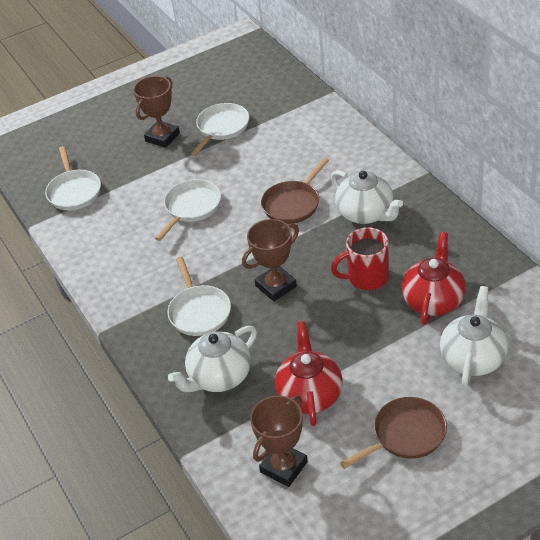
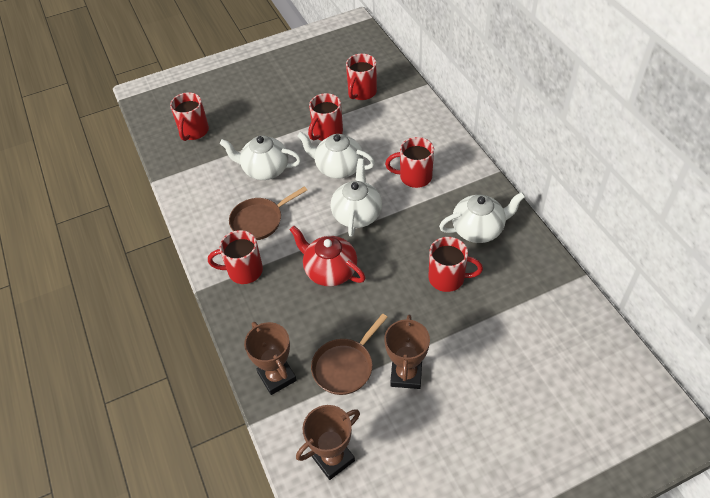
red mug: [331,227,389,290] = 1 -> [170,92,209,141] [208,230,263,284] [308,93,343,141] [346,53,377,100] [385,137,434,188] [428,237,483,292] = 6
red teapot: [275,321,342,426] [401,232,466,325] = 2 -> [289,226,366,286] = 1
white pan: [45,146,101,210] [155,179,221,241] [168,257,231,336] [191,103,249,156] = 4 -> none = 0
white teapot: [168,326,257,392] [331,170,403,224] [440,286,508,387] = 3 -> [220,136,301,180] [297,132,375,179] [331,159,382,237] [439,192,525,243] = 4

